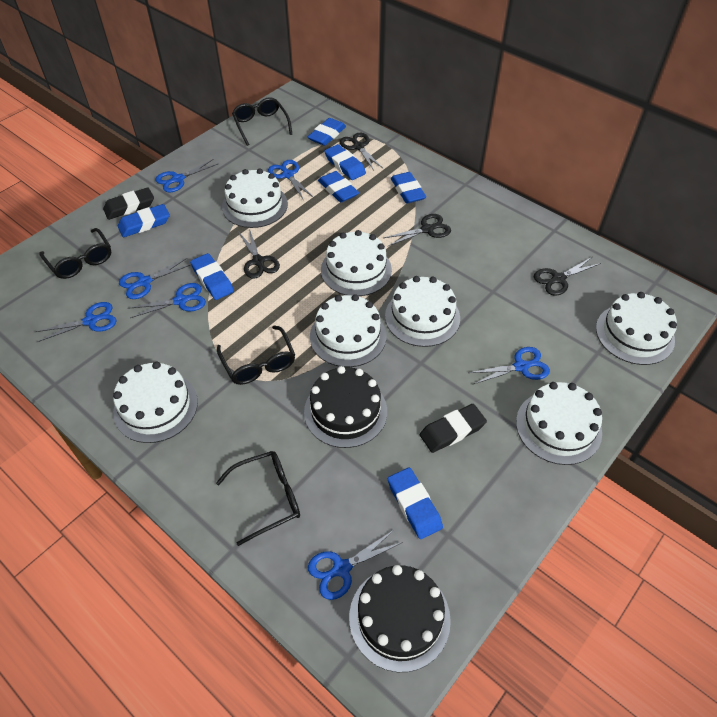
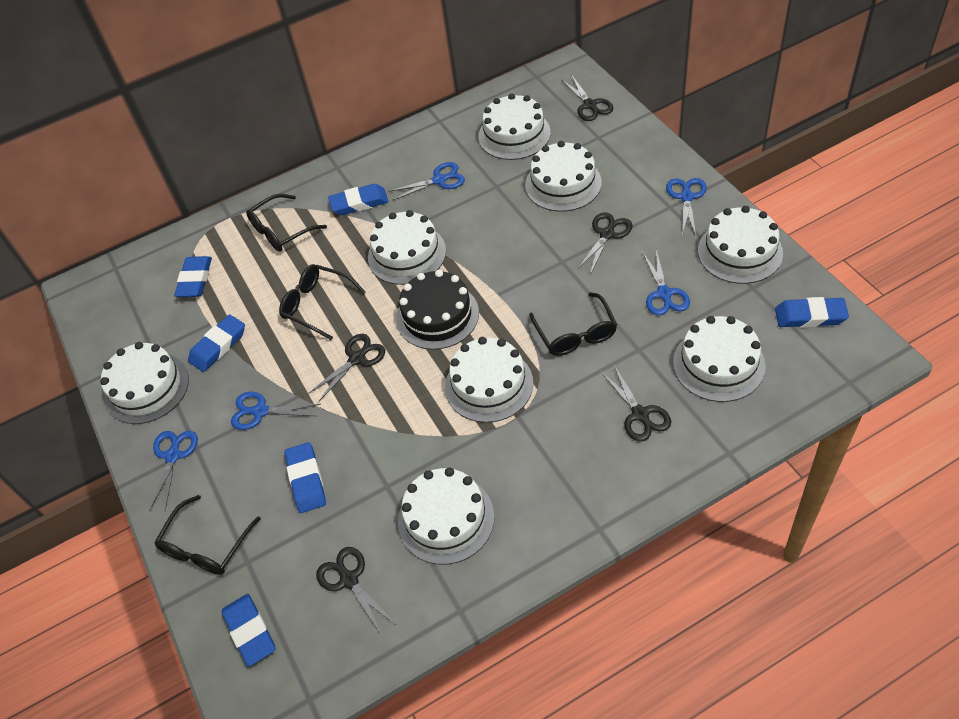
black cake: [304,366,387,448] [349,565,451,672] = 2 -> [396,270,479,350] = 1
black eraser: [103,187,154,220] [420,404,487,453] = 2 -> none = 0
black scissors: [239,229,280,279] [340,133,383,170] [383,214,451,246] [534,257,601,296] = 4 -> [308,334,385,401] [316,547,395,634] [562,76,613,121] [577,212,632,274] [601,365,671,442] = 5
blue eraser: [118,204,170,237] [190,253,234,300] [308,118,346,146] [318,171,359,202] [324,144,366,180] [388,467,443,539] [391,172,426,204] = 7 -> [174,256,212,297] [188,314,245,372] [222,594,276,667] [284,442,326,513] [328,184,388,215] [775,297,849,328] = 6
blue scissors: [35,302,117,342] [119,258,191,299] [128,283,206,318] [155,159,219,192] [268,160,313,199] [308,529,403,600] [468,347,550,384] = 7 -> [149,431,198,512] [231,392,320,430] [388,162,465,201] [643,250,690,316] [666,178,707,235] = 5
white cake: [113,362,198,443] [222,169,288,228] [310,294,386,367] [321,230,392,296] [385,276,460,347] [516,382,602,465] [596,292,677,365] = 7 -> [100,342,189,424] [368,210,446,285] [398,468,494,565] [445,337,533,423] [478,93,551,160] [525,141,602,212] [673,316,766,402] [698,206,783,284] = 8

